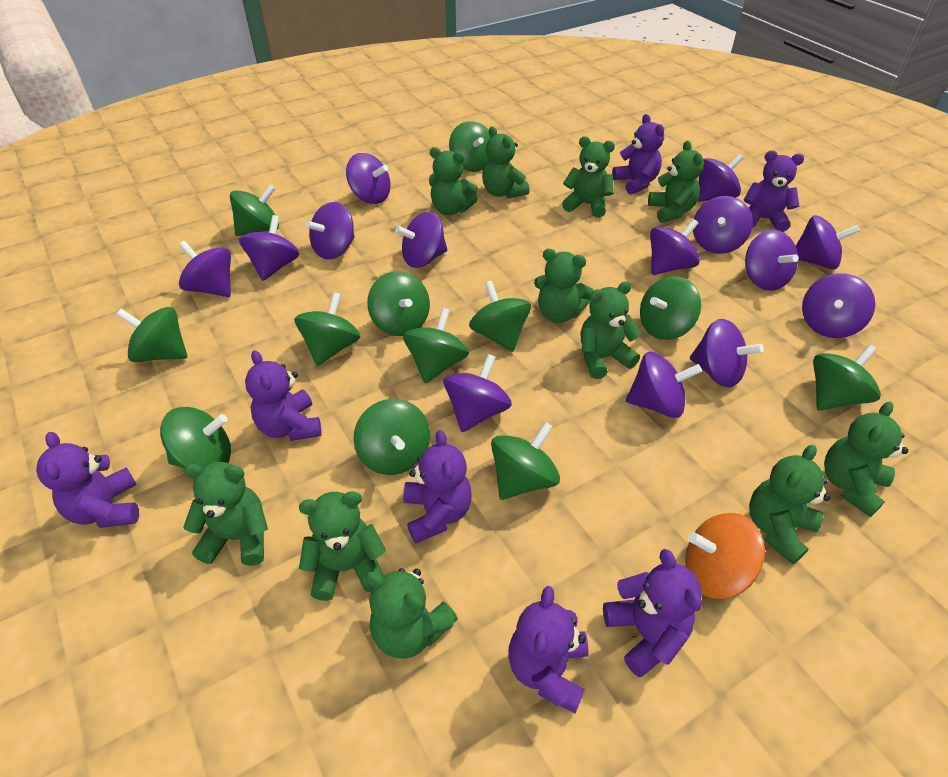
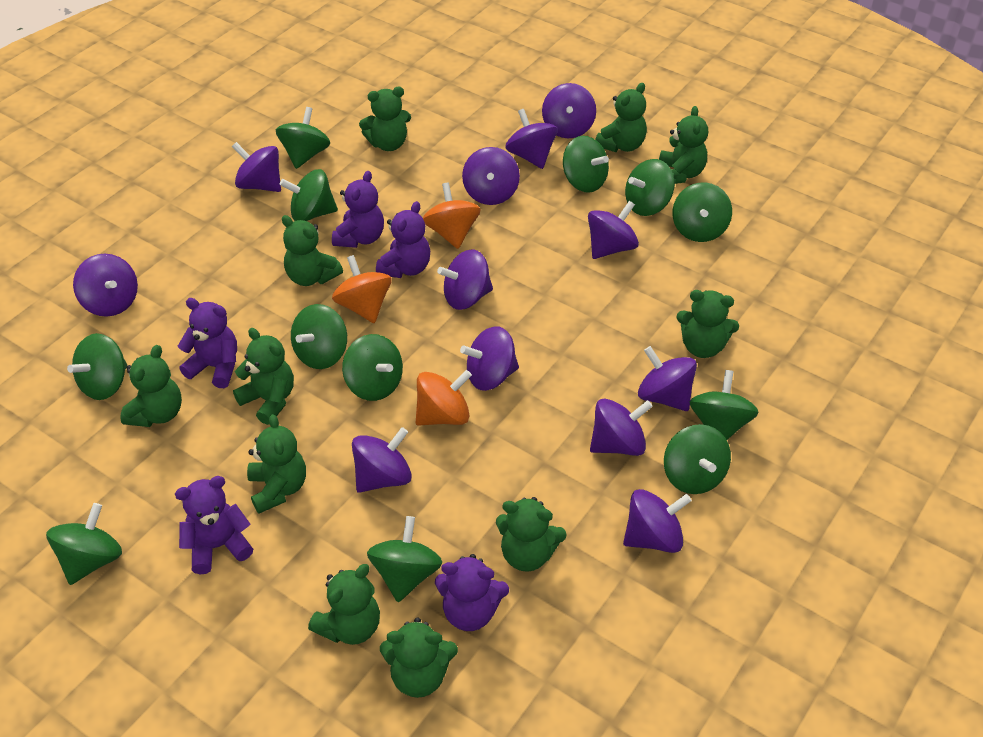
orange spinning top: [685,513,765,599] = 1 -> [332,255,392,323] [416,370,472,426] [423,183,480,249] = 3
purple spinning top: [179,241,231,297] [239,215,299,281] [305,202,355,260] [346,153,391,204] [395,212,447,268] [444,354,512,432] [626,352,702,418] [650,219,700,275] [690,319,764,388] [693,196,753,254] [697,154,743,202] [745,230,799,291] [796,215,860,270] [802,273,875,338] = 14 -> [73,254,138,317] [232,142,281,192] [352,427,412,493] [437,249,493,310] [460,326,519,391] [462,147,520,205] [505,109,557,169] [542,83,596,138] [588,201,639,259] [590,398,653,456] [623,489,692,553] [638,346,697,411] = 12
purple teddy bear: [36,432,139,528] [245,350,322,441] [403,430,472,544] [508,586,589,713] [603,549,702,677] [612,114,664,195] [744,151,804,232] = 7 -> [175,476,253,574] [178,298,237,388] [332,171,384,248] [376,201,430,278] [435,554,509,631] = 5

